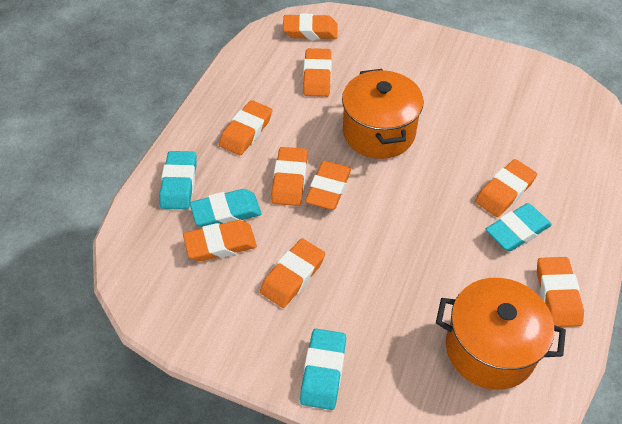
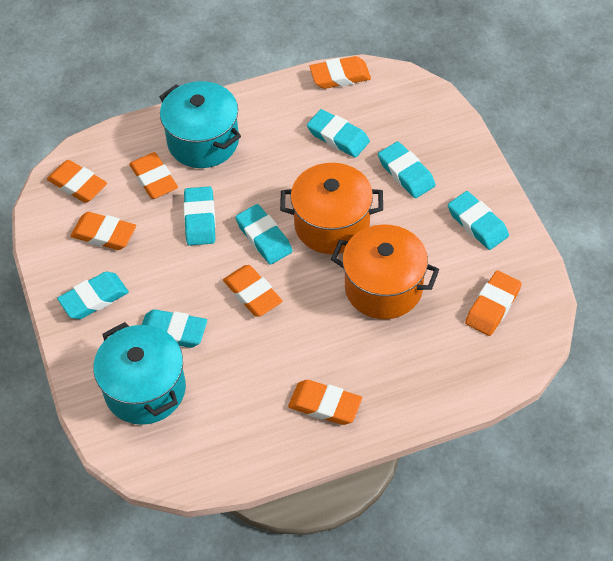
orange eraser: [183,220,257,261] [219,100,272,155] [260,238,325,308] [271,147,308,206] [283,14,337,40] [303,48,332,97] [305,161,351,210] [475,159,537,217] [537,257,584,327] = 9 -> [47,160,107,203] [71,212,136,250] [129,152,178,199] [223,265,282,317] [288,380,362,425] [309,56,371,89] [465,271,522,336] = 7
turquoise eraser: [159,151,197,209] [190,189,261,227] [300,329,346,410] [486,203,552,251] = 4 -> [57,272,129,319] [142,309,207,348] [183,186,216,246] [235,204,293,265] [307,109,370,158] [378,141,436,198] [448,191,509,250] = 7
turquoise pot: none = 0 -> [93,322,186,425] [159,81,241,168] = 2

